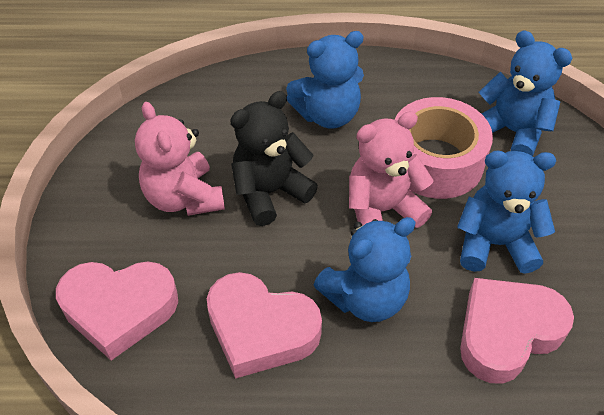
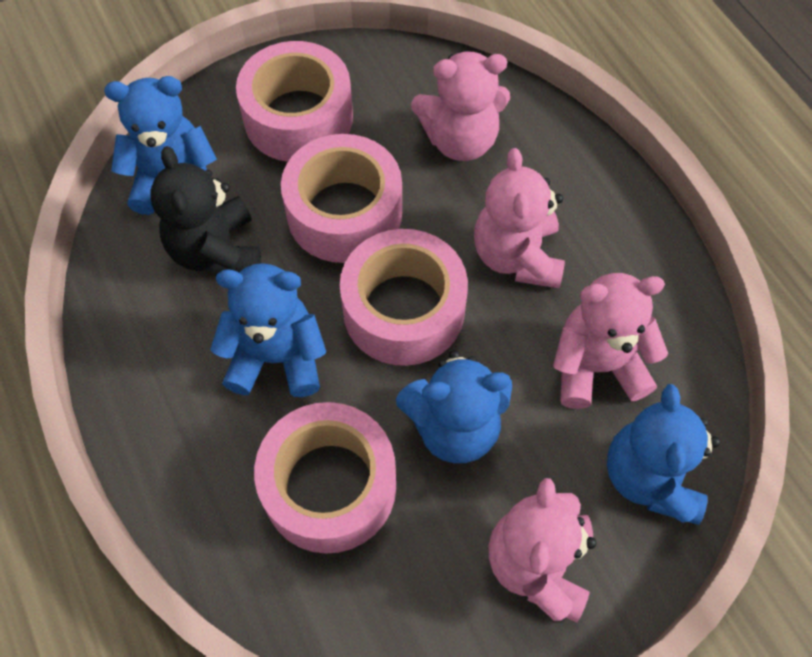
pink heart: [56,262,178,360] [207,272,322,379] [460,278,574,384] = 3 -> none = 0
pink tape: [394,97,493,199] = 1 -> [236,41,353,162] [254,402,396,554] [281,134,402,263] [340,229,468,366] = 4
pink teddy bear: [135,102,225,216] [349,111,434,228] = 2 -> [411,51,510,161] [474,148,565,288] [489,478,596,622] [553,273,668,409] = 4

